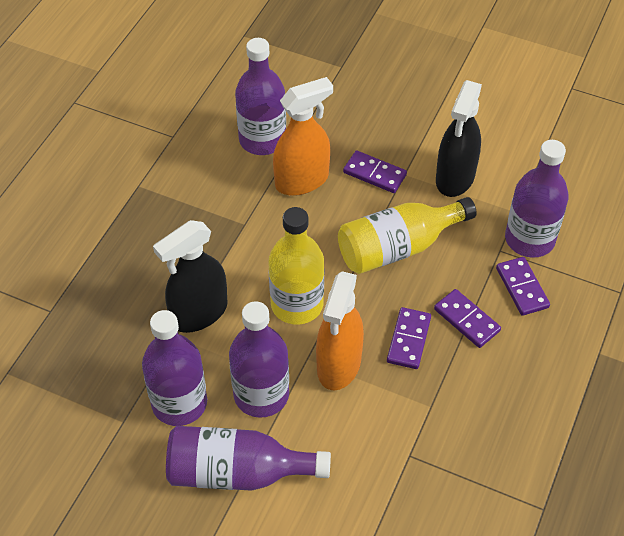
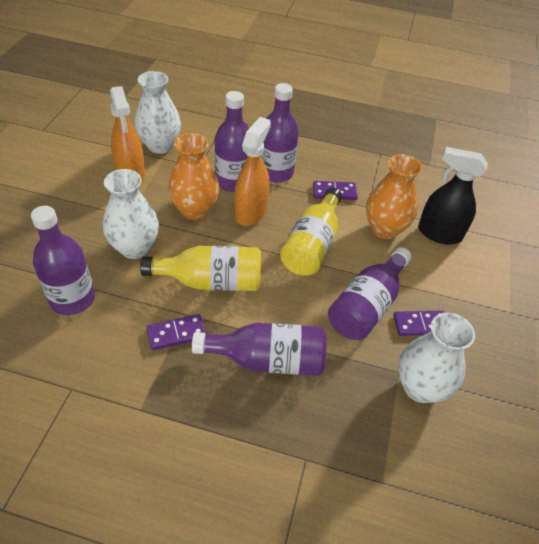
black spray bottle: [153,220,228,333] [436,80,482,197] = 2 -> [418,147,488,245] = 1
orange vase: none = 0 -> [168,133,219,220] [366,154,422,239] = 2
purple domino: [343,150,407,193] [387,307,431,369] [434,289,501,348] [496,257,550,316] = 4 -> [146,314,206,350] [313,181,358,200] [393,310,445,336] = 3
white vase: none = 0 -> [103,169,159,259] [135,71,181,154] [398,313,475,403] = 3

